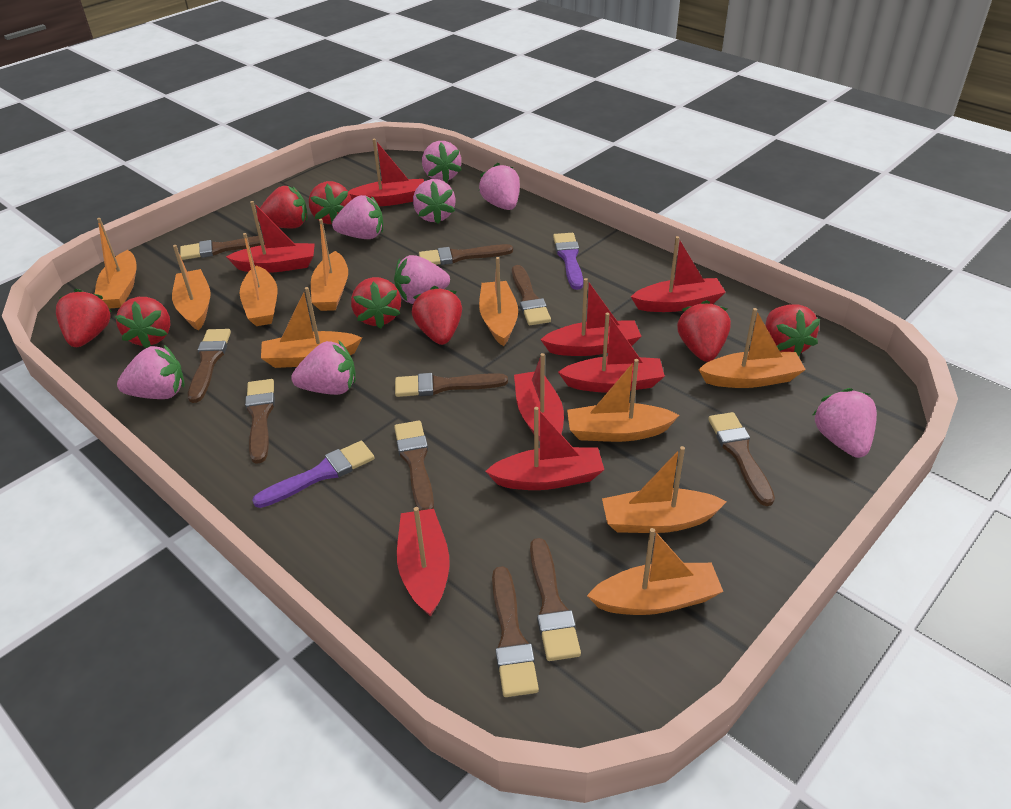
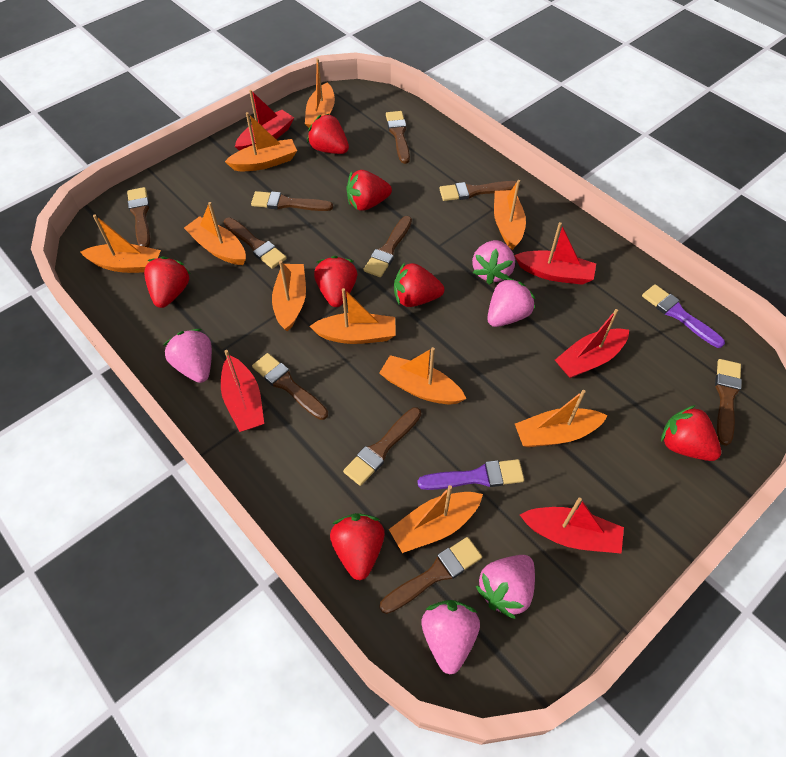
pink strawberry: [117,345,185,399] [291,340,356,395] [332,195,383,239] [394,255,450,304] [413,179,456,224] [422,141,461,183] [479,163,520,210] [813,388,877,458] = 8 -> [163,329,212,383] [421,600,480,674] [472,240,515,285] [476,555,535,619] [487,277,535,327] = 5
red boat: [226,201,315,273] [348,139,424,206] [397,507,449,617] [485,407,604,490] [514,353,564,442] [540,278,641,356] [558,313,665,392] [631,236,725,312] = 8 -> [221,350,264,432] [235,90,294,151] [514,222,596,285] [520,498,624,554] [555,309,629,378] = 5
red strawberry: [56,289,112,347] [115,297,171,348] [257,186,308,229] [309,181,352,224] [351,277,401,329] [412,286,462,345] [677,300,731,362] [765,304,820,356] = 8 -> [144,256,190,308] [307,114,349,154] [314,256,357,307] [330,513,385,580] [346,170,392,211] [394,262,444,307] [661,405,721,461] = 7

